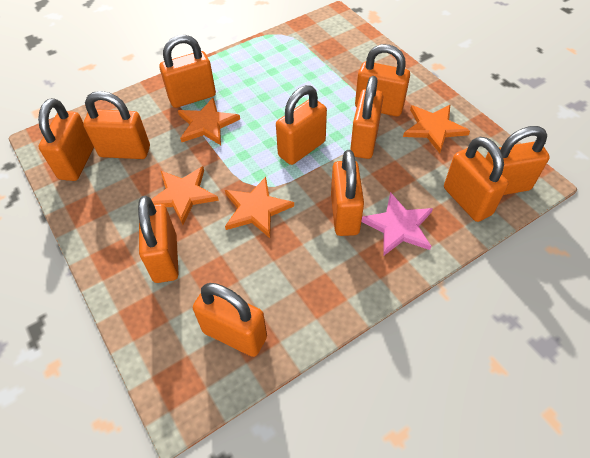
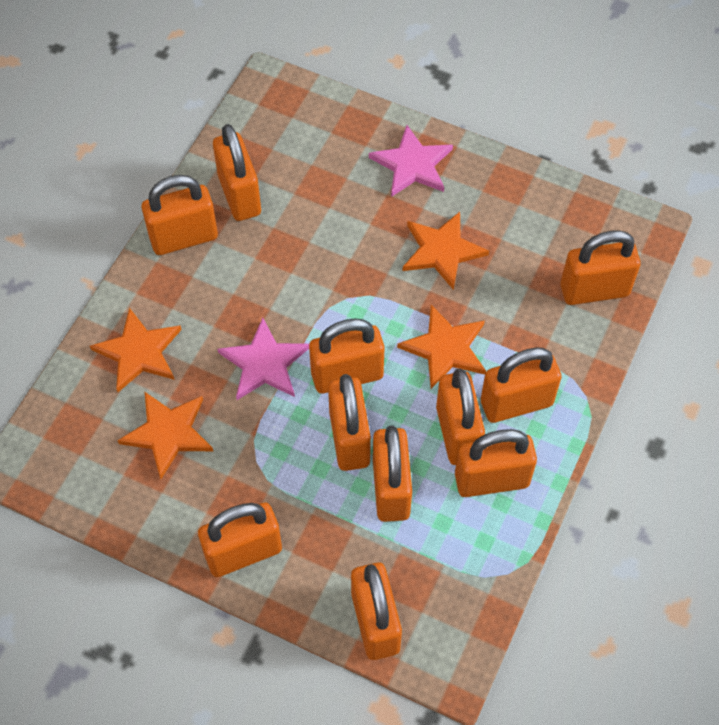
pink star: [361,192,433,255] = 1 -> [218,318,309,400] [369,125,453,197] = 2

